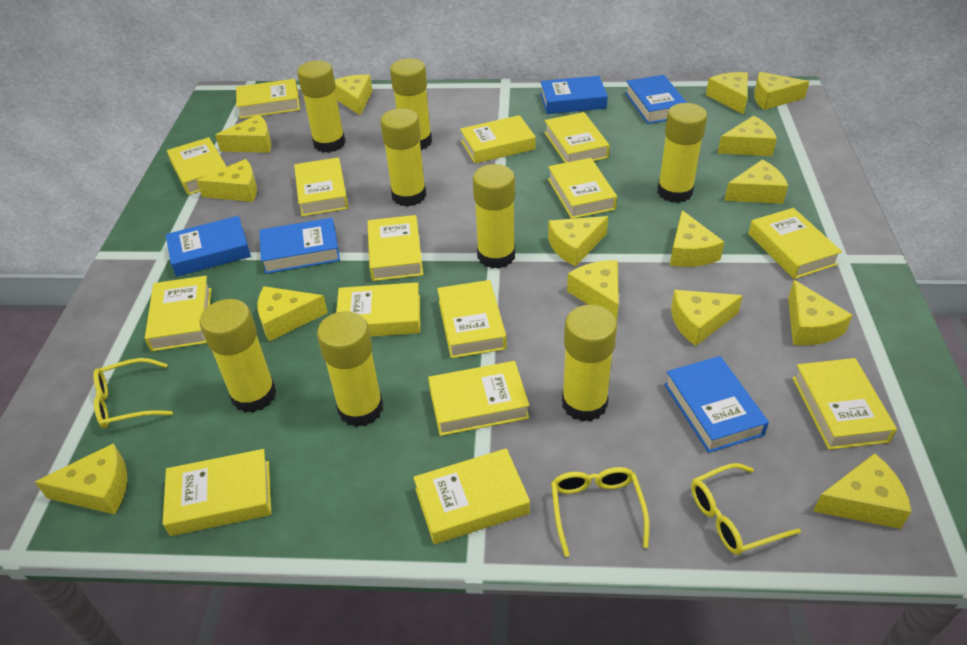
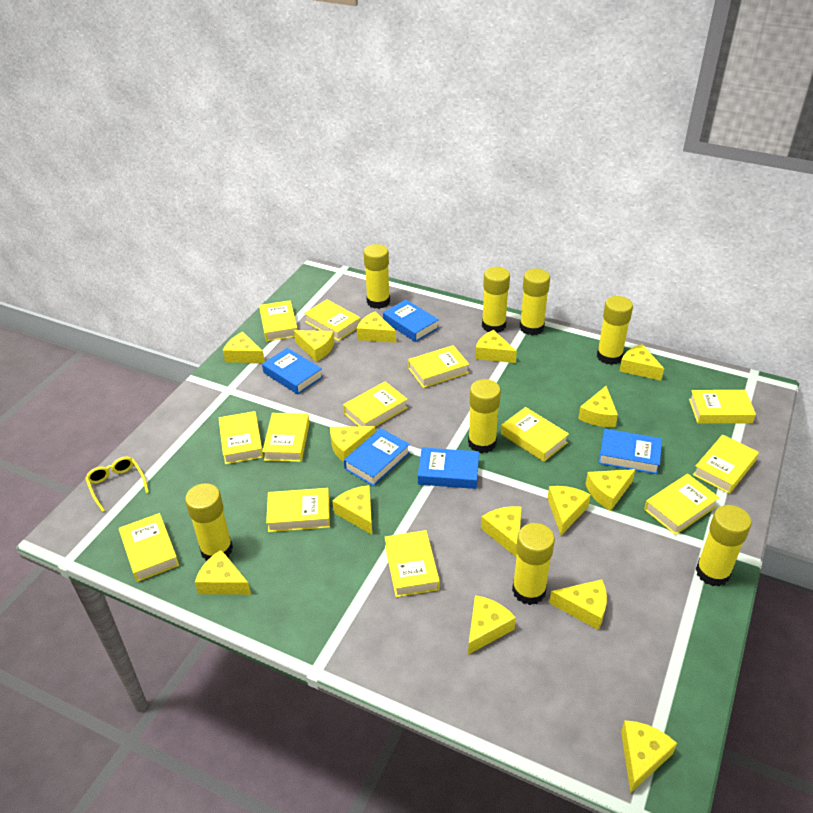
yellow book: [145,276,211,352] [163,449,271,536] [167,137,227,195] [236,79,300,119] [294,157,348,216] [336,282,420,337] [367,215,423,281] [413,448,530,544] [428,361,529,436] [437,280,507,358] [460,115,536,164] [544,112,610,163] [548,158,617,219] [748,208,842,279] [792,358,897,450] = 15 -> [119,513,179,582] [219,411,263,464] [259,300,297,342] [262,413,310,462] [266,488,330,532] [304,299,360,341] [343,382,408,427] [385,530,440,597] [408,345,469,388] [501,407,569,462] [644,474,720,535] [689,390,756,424] [693,434,759,494] = 13
yellow glasses: [93,358,173,429] [551,467,649,557] [691,463,801,555] = 3 -> [85,457,149,512] = 1

